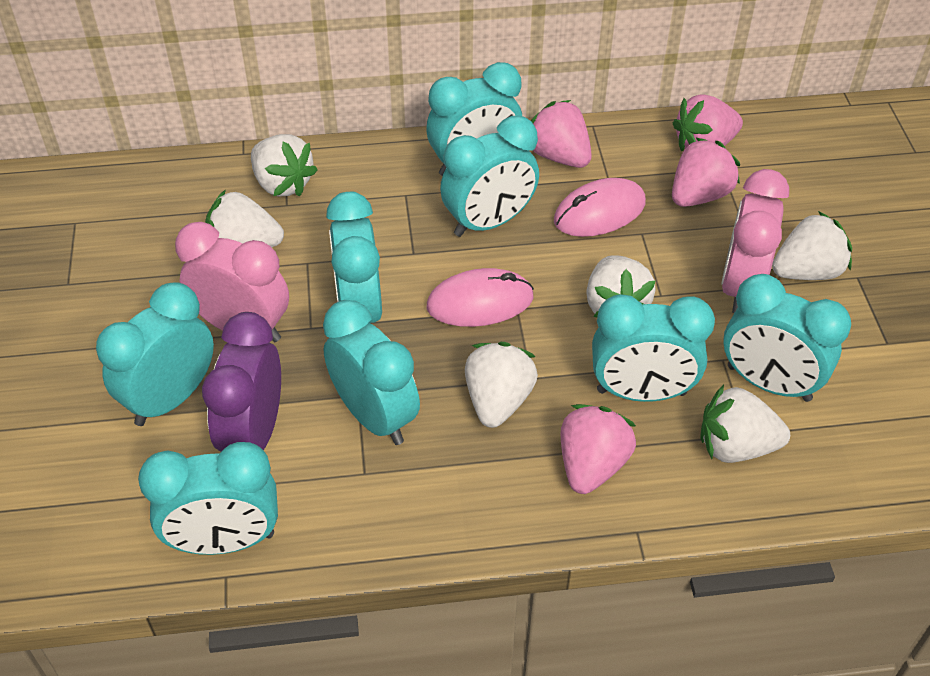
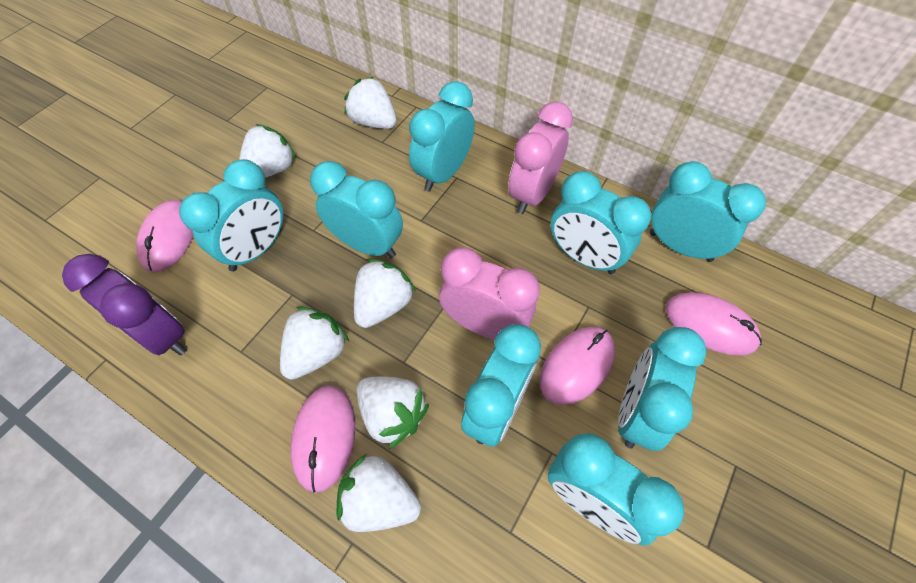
pink mouse: [427,268,534,327] [554,178,646,237] = 2 -> [136,200,193,272] [290,386,355,493] [540,327,615,405] [666,292,762,356] = 4
pink strawberry: [531,100,592,168] [561,404,636,494] [672,137,740,207] [673,94,743,151] = 4 -> none = 0

